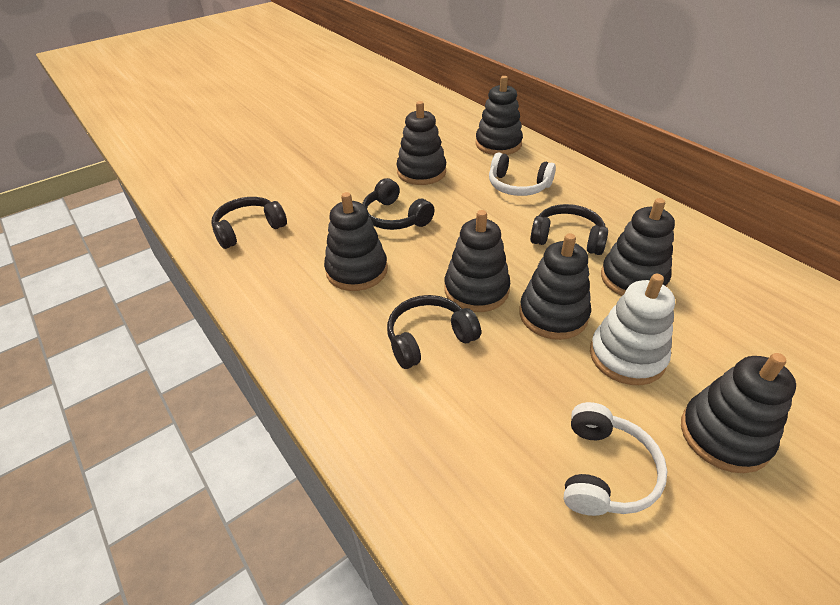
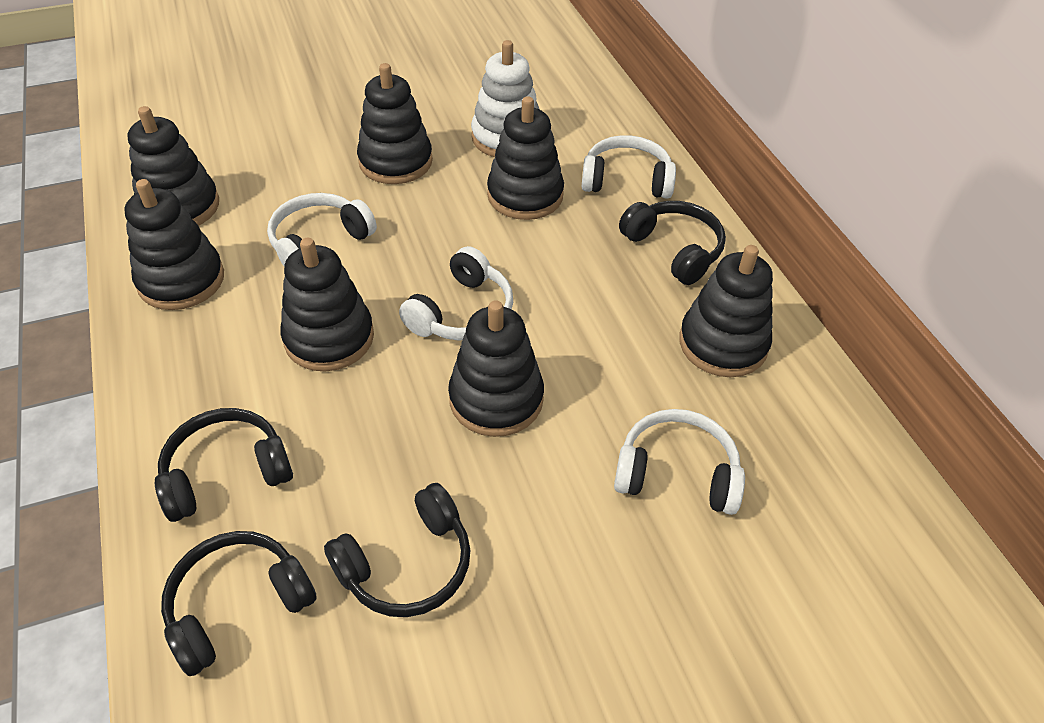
white headphones: [489,152,556,196] [564,402,668,516] = 2 -> [267,193,377,266] [399,246,513,340] [582,135,676,199] [614,409,745,515] = 4

